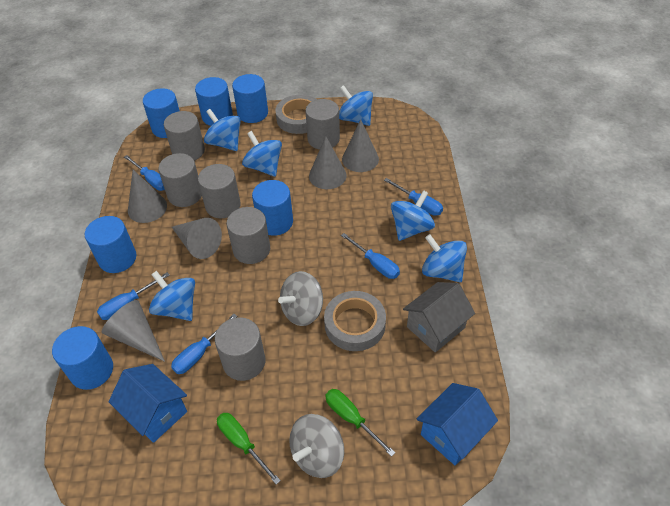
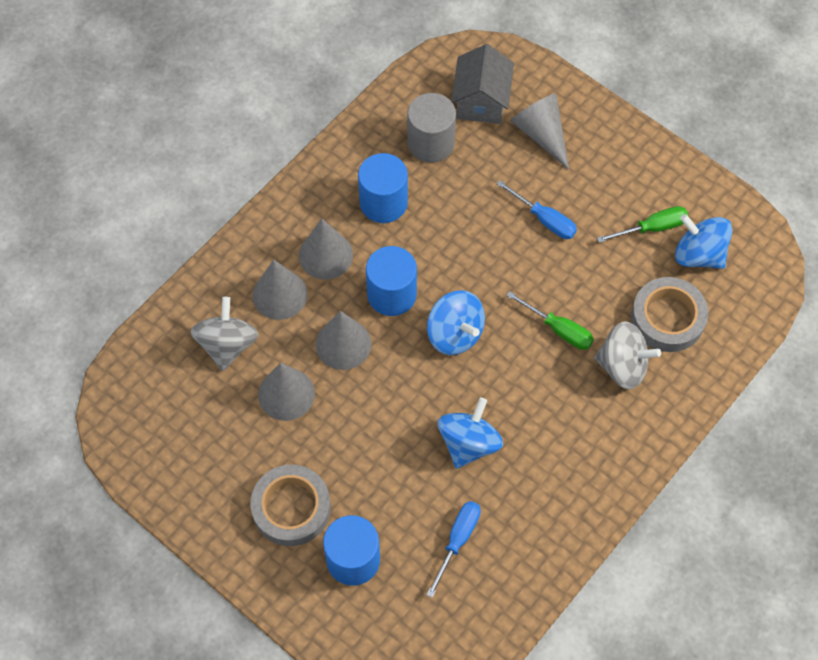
blue cylinder: [52,326,113,390] [85,216,136,273] [143,88,180,138] [195,77,233,126] [232,74,268,123] [252,180,293,236] = 6 -> [323,515,380,586] [358,153,408,223] [366,246,417,316] = 3
blue house: [108,364,187,443] [417,383,498,465] = 2 -> none = 0
blue screwdriver: [97,272,170,320] [124,155,165,191] [171,314,237,374] [341,233,400,279] [384,178,443,216] = 5 -> [427,501,481,598] [497,180,577,239] = 2
blue spinning top: [149,271,195,321] [204,109,241,151] [242,131,282,177] [339,85,373,126] [391,190,435,241] [422,234,467,282] = 6 -> [427,290,485,355] [438,398,503,469] [675,214,732,269] = 3
grey cylinder: [158,153,202,207] [164,111,205,161] [198,164,241,218] [215,317,265,381] [227,207,270,264] [305,99,340,150] = 6 -> [407,93,456,163] = 1

